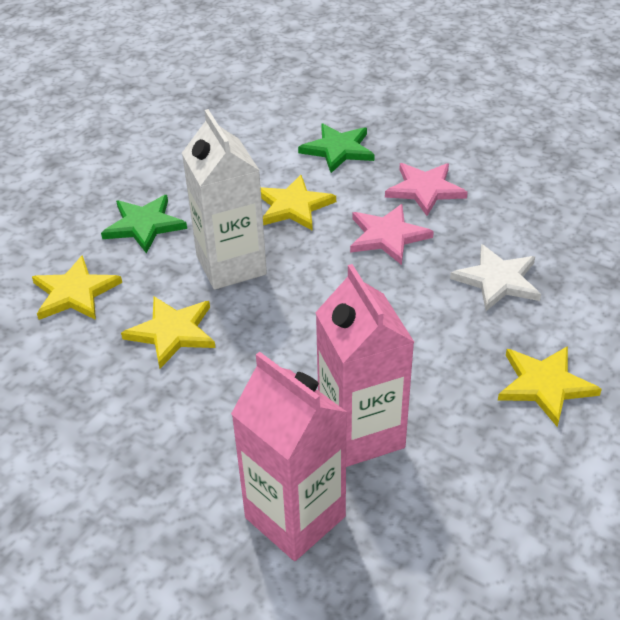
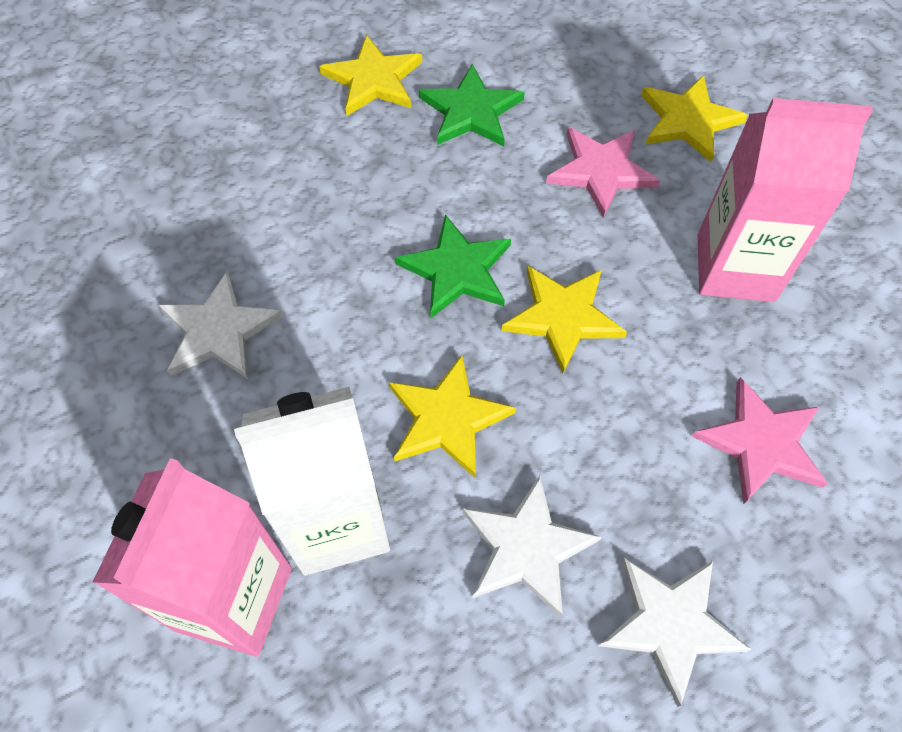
white star: [450,244,541,311] = 1 -> [159,271,283,379] [463,476,601,617] [599,557,752,707] = 3

